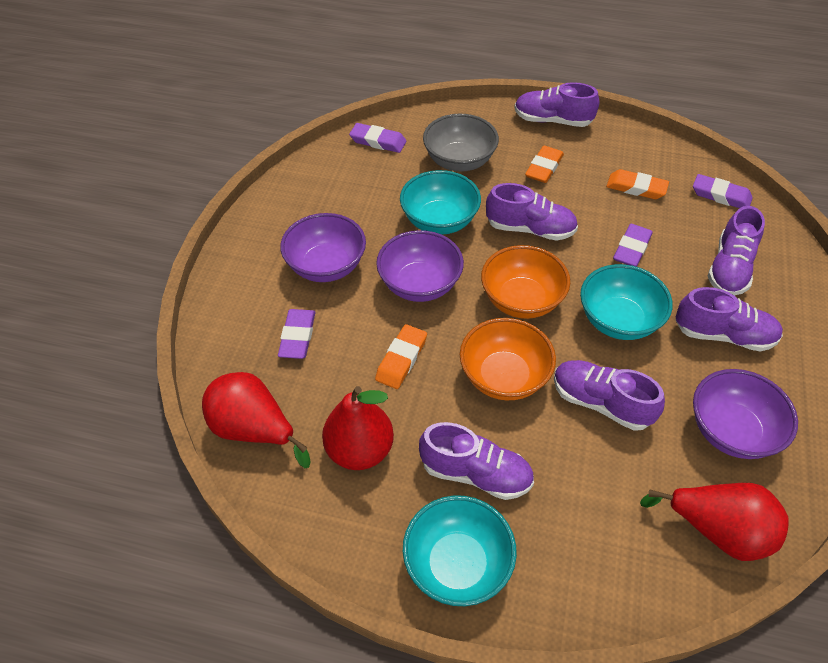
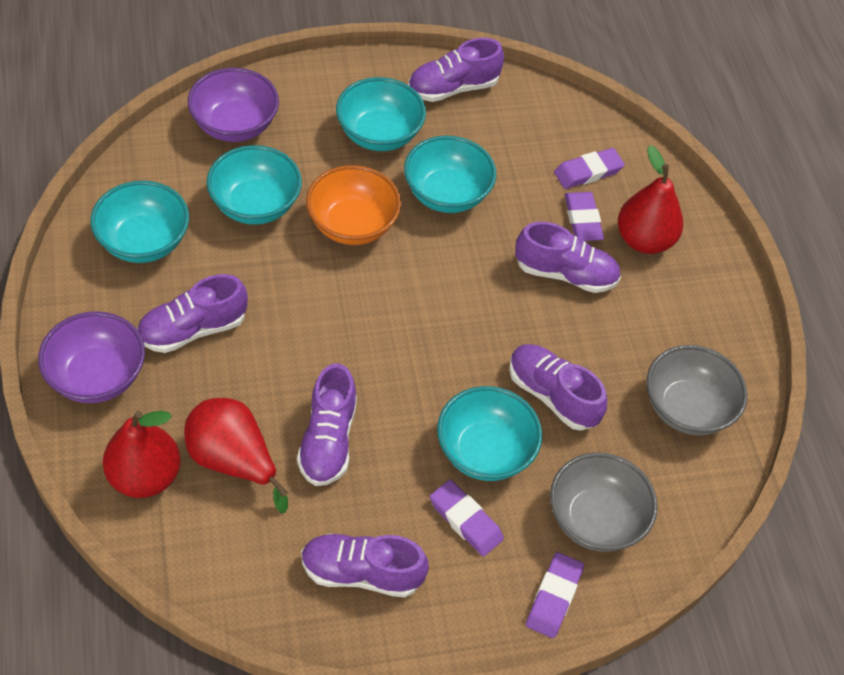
grey bowl: [423,114,499,172] = 1 -> [550,452,658,552] [647,345,748,435] = 2
orange bowl: [460,318,556,400] [481,245,570,319] = 2 -> [306,165,401,245] = 1
orange eraser: [375,324,427,389] [525,146,564,183] [606,169,669,199] = 3 -> none = 0
purple bowl: [280,213,366,282] [376,230,464,302] [693,369,798,459] = 3 -> [38,311,145,403] [188,68,279,142] = 2
turquoise bowl: [400,170,481,235] [403,495,517,606] [580,264,673,340] = 3 -> [91,181,189,263] [207,145,302,225] [336,77,426,151] [404,136,496,213] [437,386,542,481] = 5

